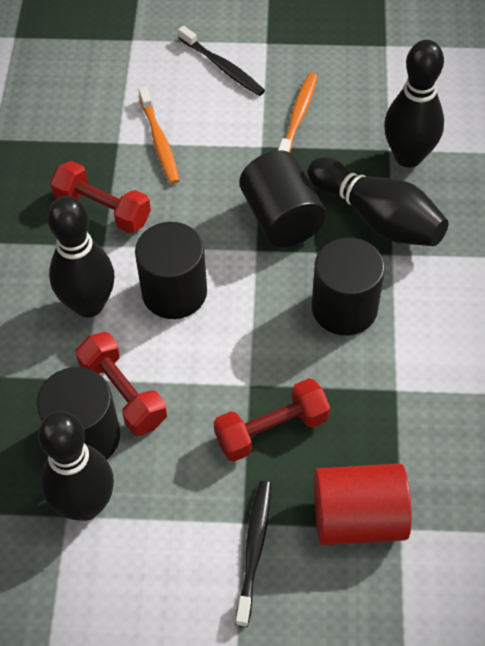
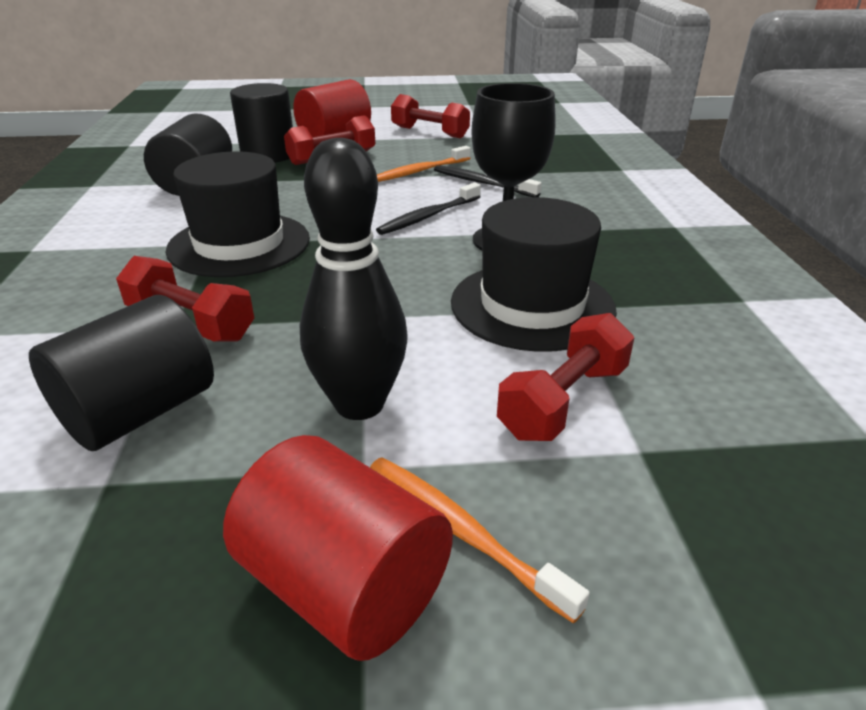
black bowling pin: [38,411,114,521] [47,196,115,317] [308,157,449,246] [384,40,444,168] = 4 -> [300,138,408,420] = 1
black cylinder: [36,367,120,460] [135,222,207,319] [239,150,326,247] [312,237,385,336] = 4 -> [29,295,214,451] [144,113,232,196] [230,83,293,163] = 3
black goblet: none = 0 -> [471,83,556,250] = 1
black hat: none = 0 -> [166,151,310,277] [451,197,617,352] = 2
red cylinder: [314,464,412,545] = 1 -> [223,435,453,661] [293,79,371,137] = 2
red dumbbell: [50,161,151,233] [76,332,167,436] [214,378,330,462] = 3 -> [116,256,254,342] [284,115,375,165] [391,94,470,138] [497,313,634,441] = 4

